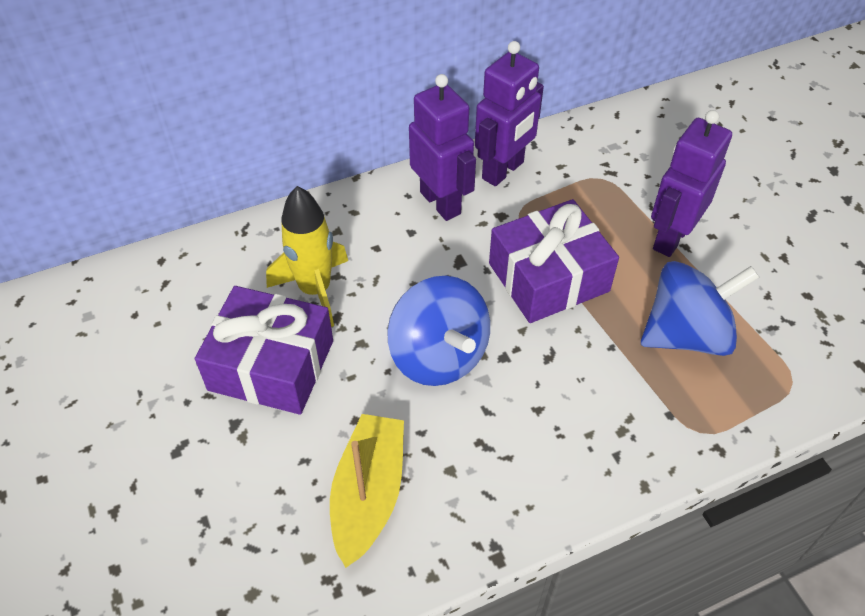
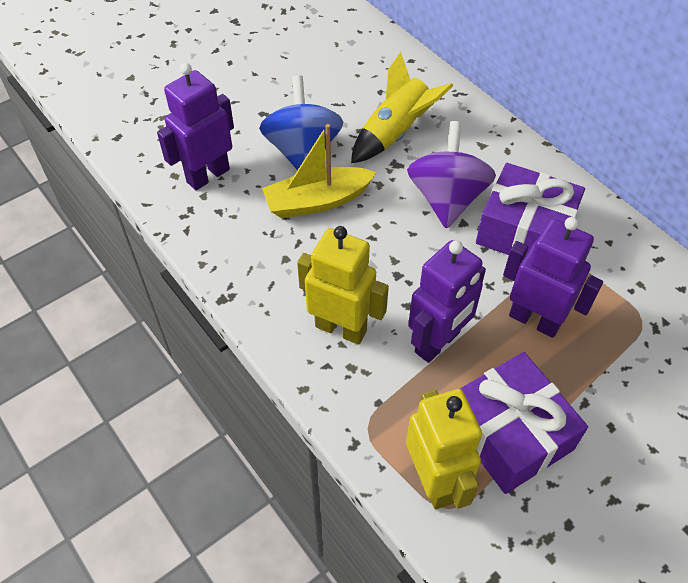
blue spinning top: [388,276,490,386] [641,261,759,356] = 2 -> [259,75,343,170] = 1
purple spinning top: none = 0 -> [407,121,496,229] = 1
yellow robot: none = 0 -> [297,226,389,345] [406,389,482,509] = 2

